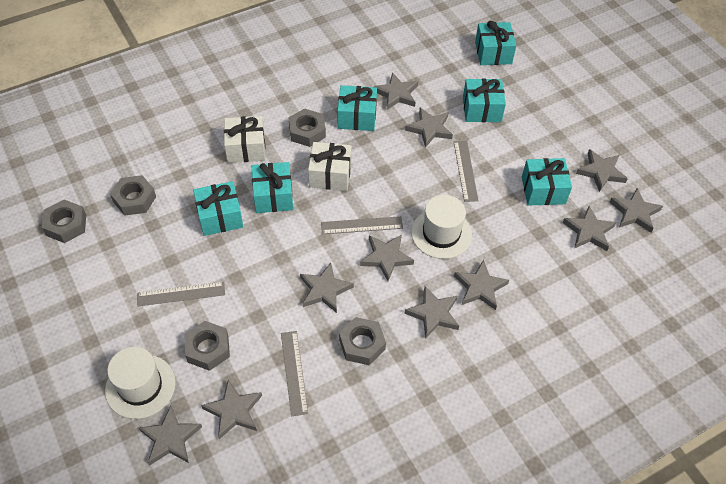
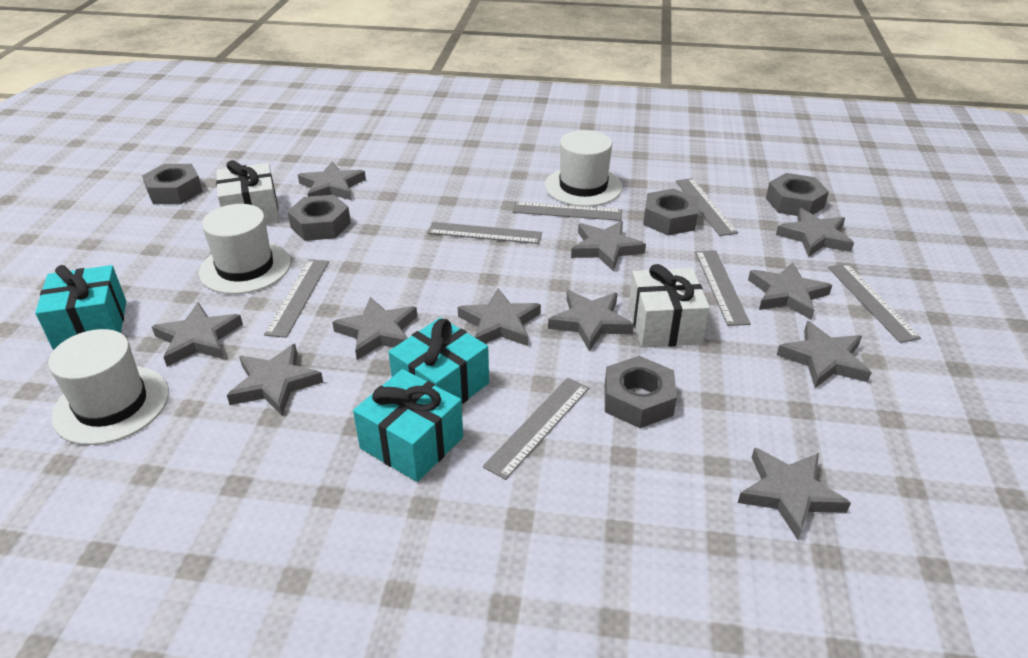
grey ruler: [137,282,225,306] [281,331,308,416] [321,216,403,234] [454,141,479,202] = 4 -> [264,259,329,338] [428,222,542,244] [483,378,589,480] [512,202,622,221] [675,178,738,236] [695,250,751,326] [828,264,921,343] = 7
turquoise gift: [193,181,243,236] [252,162,293,213] [338,85,377,131] [463,78,506,122] [475,21,516,65] [522,158,572,206] = 6 -> [35,265,126,350] [353,369,463,482] [388,317,489,404] = 3
white hat: [105,347,176,419] [411,195,472,259] = 2 -> [48,329,169,445] [199,204,291,294] [545,130,622,207] = 3

